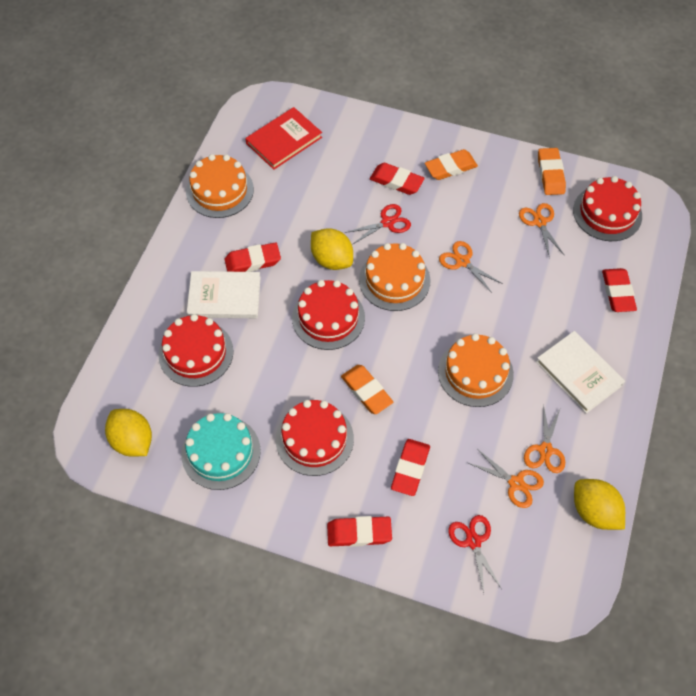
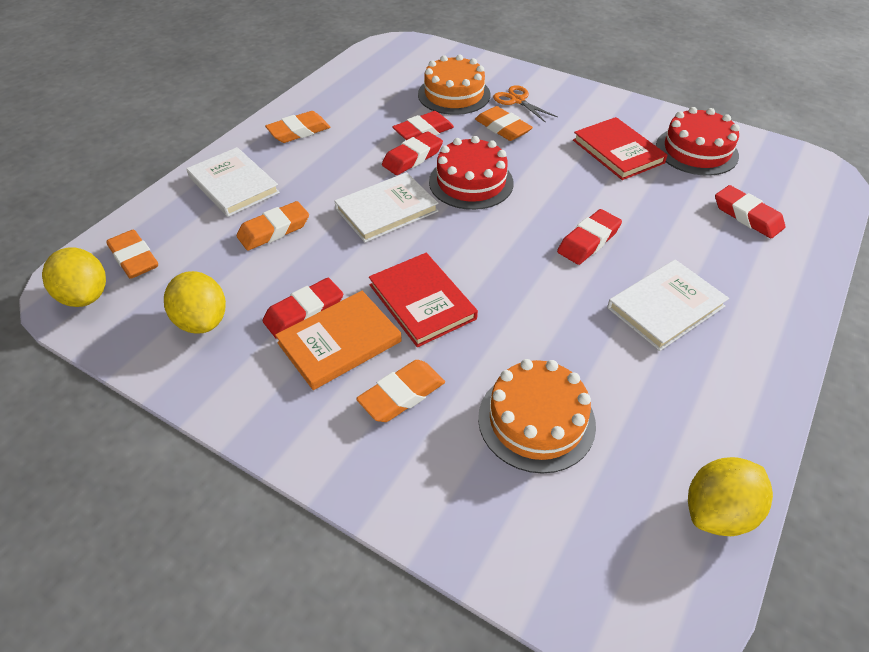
orange book: none = 0 -> [275,291,402,390] = 1
orange cake: [186,154,254,218] [359,243,431,311] [438,333,514,407] = 3 -> [418,55,490,115] [478,359,596,474] = 2
orange eraser: [341,365,393,414] [425,149,478,180] [538,148,566,195] = 3 -> [106,229,158,279] [237,201,309,251] [265,111,330,143] [356,360,445,422] [475,106,533,141] = 5
orange scissors: [439,241,503,293] [468,449,544,508] [519,203,564,259] [524,404,565,473] = 4 -> [493,85,557,123] = 1
red book: [245,107,322,170] = 1 -> [369,253,478,347] [573,117,667,180] = 2
red cake: [158,314,234,387] [276,400,354,476] [292,280,365,350] [573,176,642,241] = 4 -> [429,136,514,210] [656,107,740,176] = 2
red scissors: [345,204,411,245] [448,515,502,593] = 2 -> none = 0
turquoise cake: [181,413,261,490] = 1 -> none = 0
white book: [187,271,261,318] [536,331,625,414] = 2 -> [186,147,280,217] [334,172,438,243] [607,260,729,351] = 3

